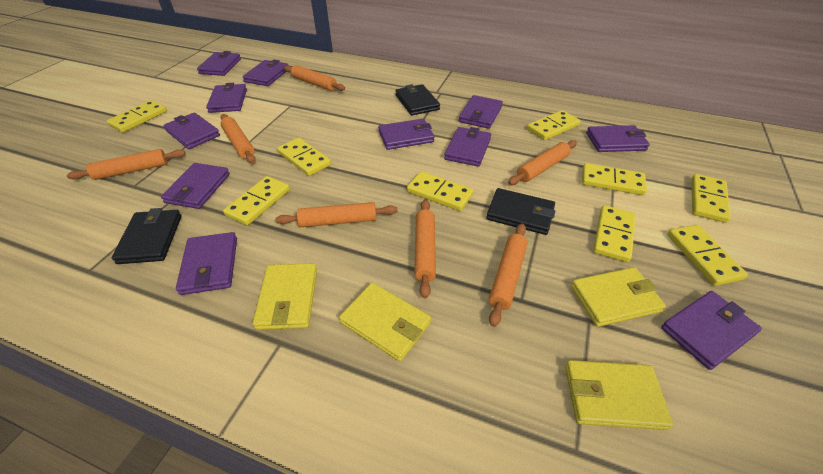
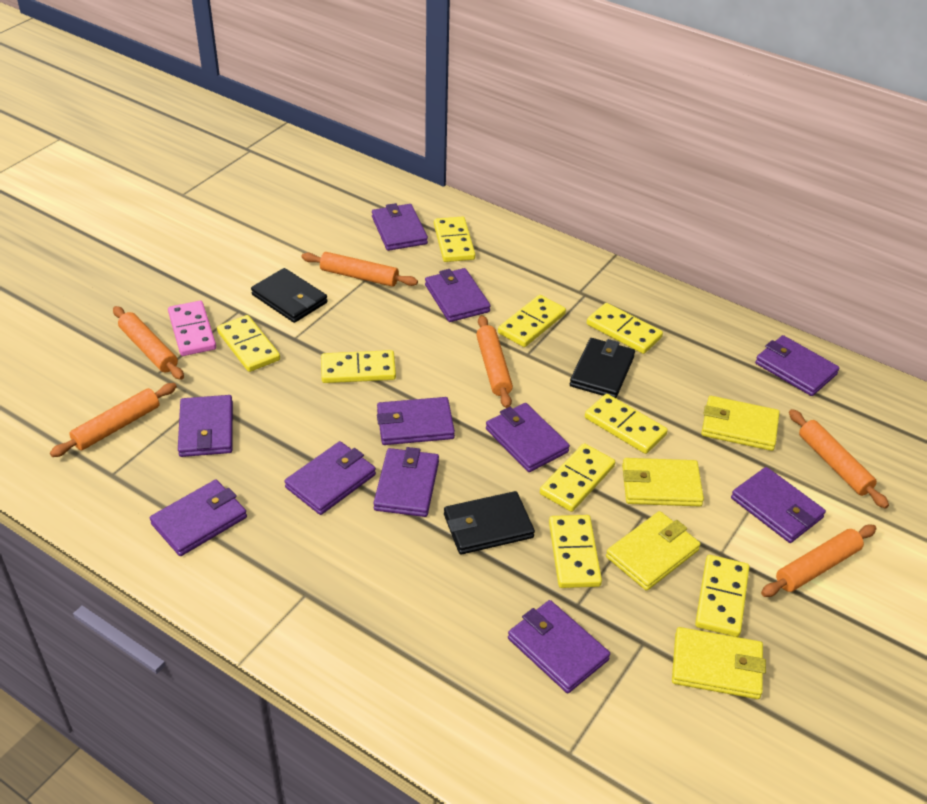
orange rolling pin: [67,149,185,180] [220,114,256,163] [275,202,397,227] [284,65,345,91] [414,200,436,298] [489,223,528,327] [508,140,577,185] = 7 -> [50,383,177,457] [113,306,184,380] [301,252,418,287] [476,315,513,408] [761,525,877,597] [789,409,889,509] = 6
pink domino: none = 0 -> [168,301,216,356] = 1

